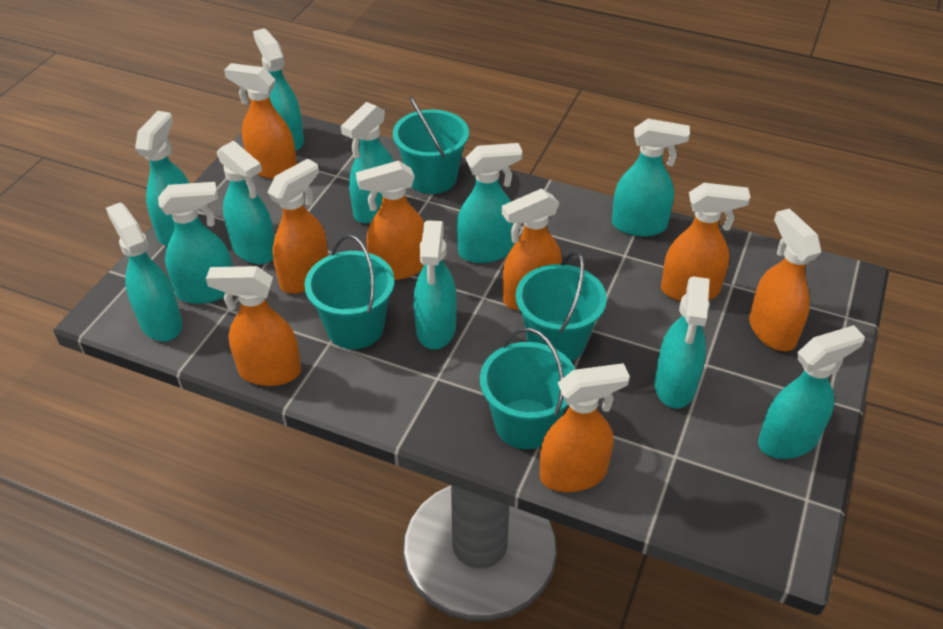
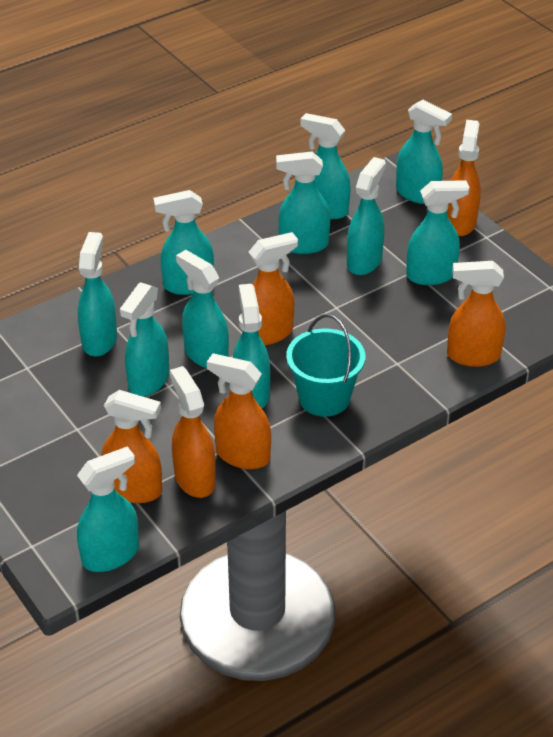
orange spray bottle: [206,266,301,386] [224,63,297,179] [267,159,328,294] [356,161,424,280] [501,189,562,311] [540,363,630,492] [661,183,750,301] [749,208,821,351] = 8 -> [101,390,162,503] [170,366,216,498] [207,353,271,469] [249,232,298,345] [447,120,481,236] [447,261,506,367] = 6
turquoise bucket: [304,235,395,349] [393,97,469,194] [480,328,575,449] [516,251,607,362] = 4 -> [286,314,365,417] = 1

